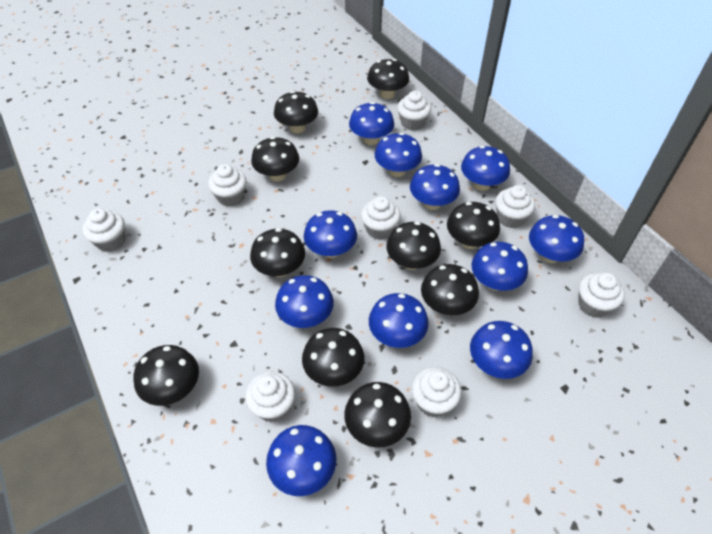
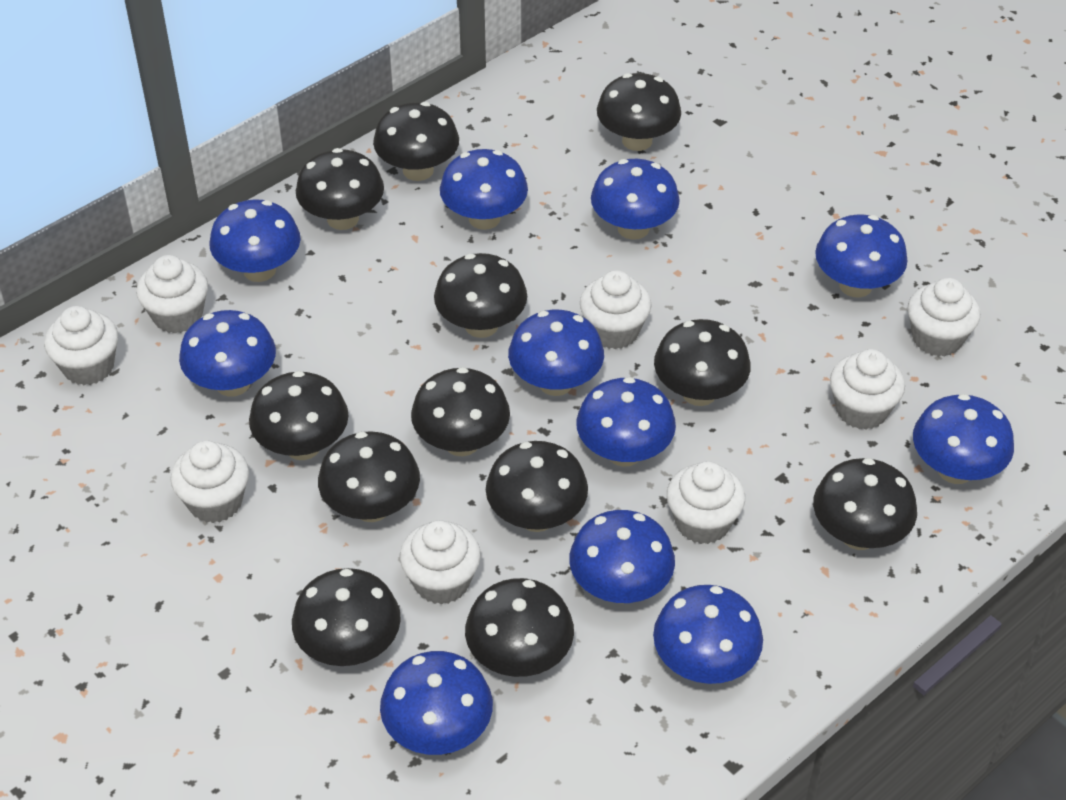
black mushroom: [133,345,199,406] [250,228,305,277] [251,137,299,181] [274,91,318,133] [302,328,364,387] [344,382,411,448] [367,59,409,99] [386,222,441,270] [421,264,479,315] [447,202,500,249] = 10 -> [249,371,349,460] [292,568,401,666] [296,148,384,230] [318,431,420,522] [373,102,459,181] [411,367,510,456] [434,253,527,338] [465,578,574,677] [486,441,588,532] [597,73,681,151] [654,319,751,406] [813,458,917,550] = 12

